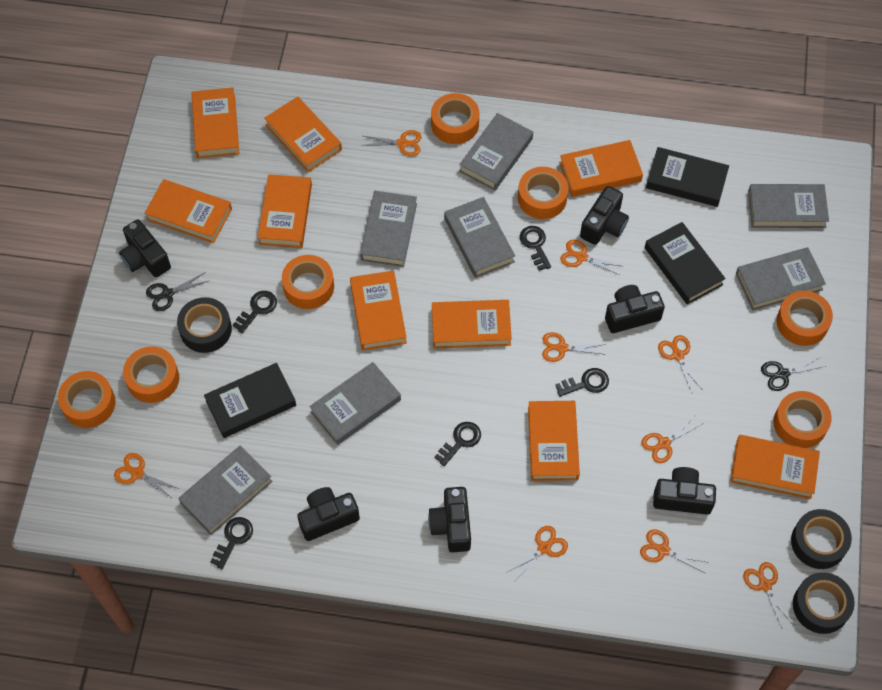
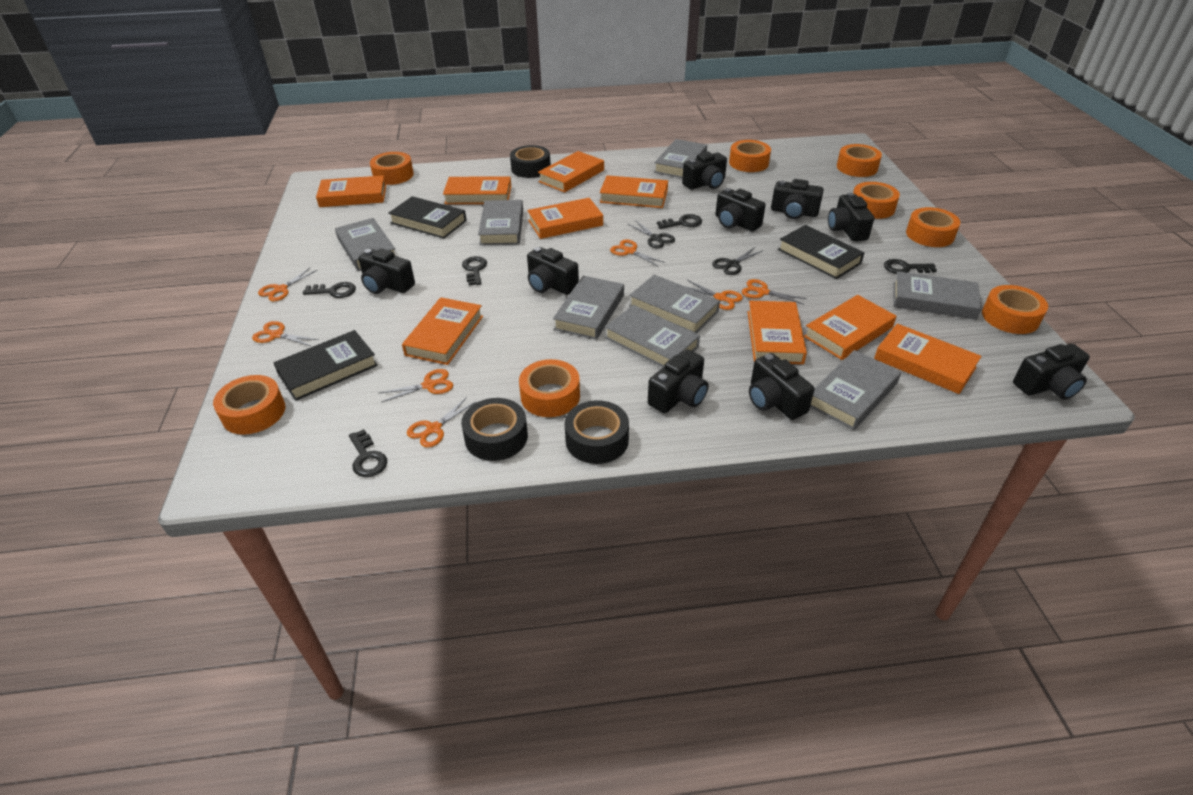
black camera: [119,219,171,277] [297,487,360,541] [428,487,471,552] [580,186,629,245] [605,285,665,333] [653,467,716,515] = 6 -> [358,248,415,294] [527,247,579,295] [648,349,709,413] [682,152,727,190] [716,188,766,231] [749,353,815,420] [771,179,824,219] [828,193,874,241] [1013,344,1090,400] = 9
grey book: [178,446,273,535] [309,362,401,445] [360,191,417,267] [444,197,515,278] [459,113,533,190] [736,247,826,310] [748,184,829,228] = 7 -> [335,218,396,271] [478,200,523,245] [553,276,624,340] [605,305,700,367] [629,275,720,333] [654,139,707,178] [810,350,901,430] [893,271,982,320] = 8
orange scissors: [114,453,179,498] [361,130,422,156] [506,526,568,581] [542,332,606,362] [560,240,624,275] [640,529,710,573] [641,416,702,463] [658,335,702,393] [743,562,793,630] = 9 -> [252,321,319,346] [258,268,317,301] [380,369,453,402] [407,397,476,448] [610,240,665,266] [685,280,743,310] [742,279,807,304] = 7
orange tape: [58,371,116,428] [123,346,179,403] [282,255,334,309] [431,93,480,144] [518,167,568,219] [773,391,832,448] [776,291,833,346] = 7 -> [213,375,285,435] [370,152,414,185] [519,359,580,417] [729,140,771,172] [837,144,882,177] [853,182,900,219] [906,207,960,247] [982,285,1048,334] = 8

